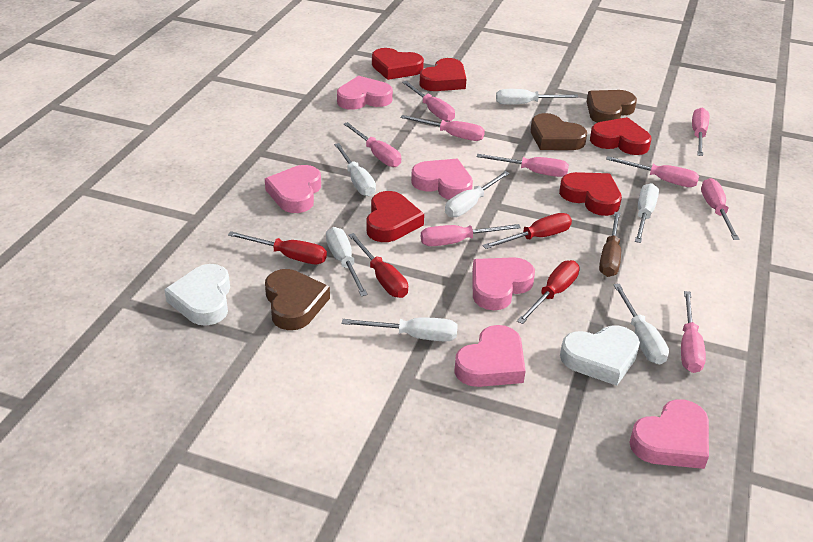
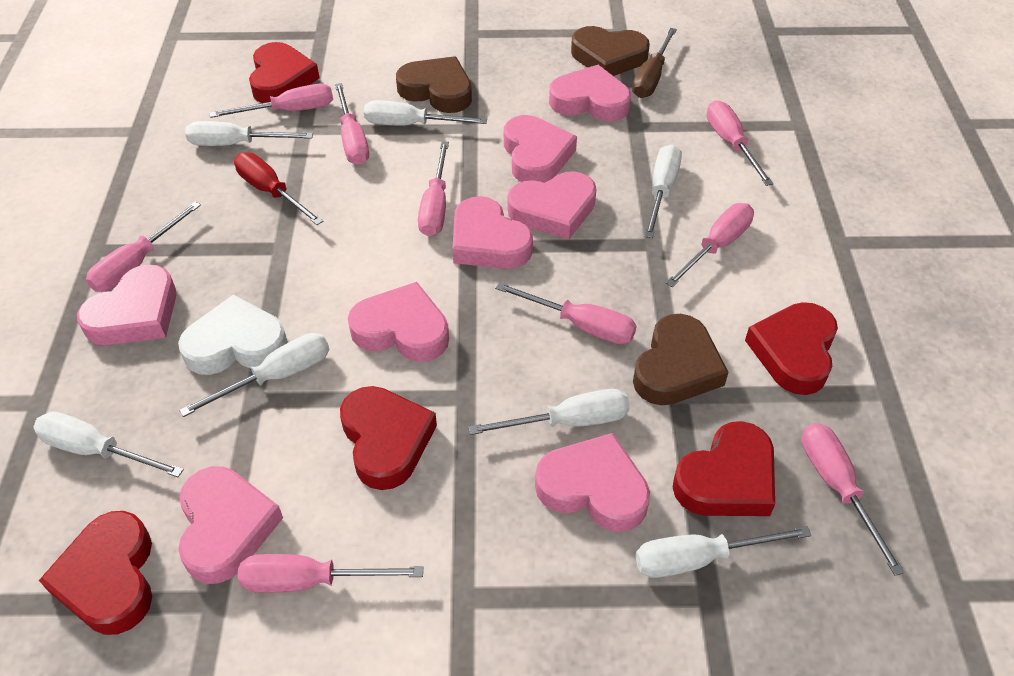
pink heart: [265,165,321,213] [337,76,393,110] [411,159,473,200] [454,325,526,387] [472,257,535,310] [629,399,709,469] = 6 -> [77,264,176,345] [178,466,283,584] [348,282,449,362] [452,196,533,269] [504,115,577,183] [507,171,596,240] [535,433,650,532] [549,65,631,121] = 8
red screwdriver: [228,231,327,264] [348,233,408,298] [483,213,572,249] [517,260,579,324] = 4 -> [234,152,323,225] = 1
white heart: [164,264,230,326] [560,326,640,386] = 2 -> [178,294,288,375] = 1

